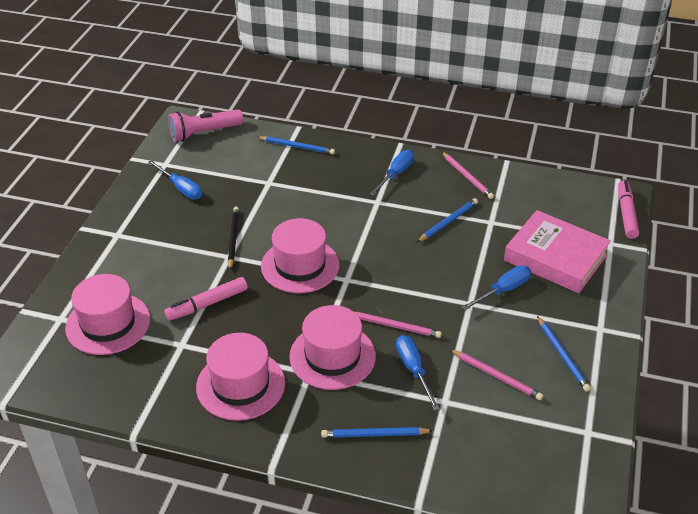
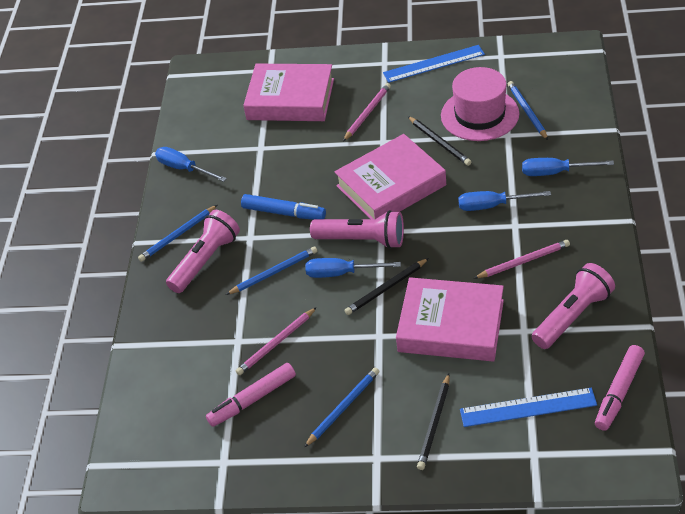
black pencil: [228,207,239,270] = 1 -> [344,258,429,315] [408,116,471,166] [417,373,450,470] = 3
blue marker: none = 0 -> [241,194,326,220] = 1
blue ruler: none = 0 -> [383,45,485,83] [460,388,597,427] = 2
pink book: [504,210,611,293] = 1 -> [243,64,334,121] [334,134,446,219] [396,277,504,362] = 3
pink flashlight: [168,109,243,142] = 1 -> [166,210,240,293] [310,210,404,249] [532,263,615,349] = 3
pink hat: [65,274,150,355] [196,333,285,421] [261,218,340,293] [289,305,376,390] = 4 -> [441,67,520,141] = 1

